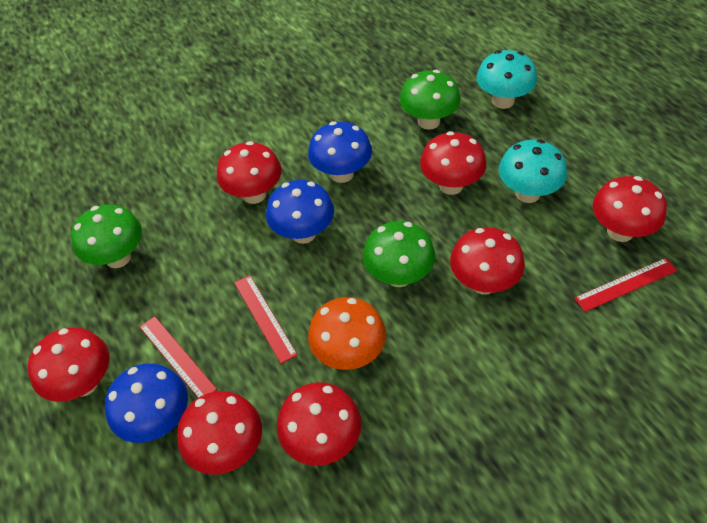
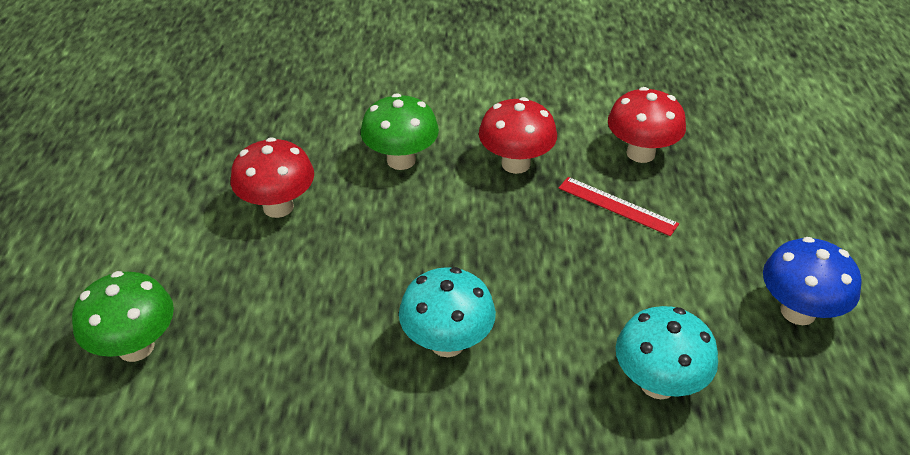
blue mushroom: [105,363,188,443] [266,180,334,244] [308,121,372,183] = 3 -> [763,237,862,325] = 1
green mushroom: [71,205,142,268] [363,221,435,287] [399,70,461,130] = 3 -> [72,271,174,362] [361,93,439,170] = 2
orange mushroom: [308,297,386,370] = 1 -> none = 0
red mushroom: [28,327,109,402] [177,391,262,475] [217,141,282,204] [277,382,361,466] [420,131,486,195] [450,227,525,294] [593,176,667,242] = 7 -> [231,137,314,218] [479,97,557,174] [608,87,686,163] = 3
red ruler: [140,316,217,398] [234,275,298,364] [574,258,677,312] = 3 -> [559,177,679,236] = 1

